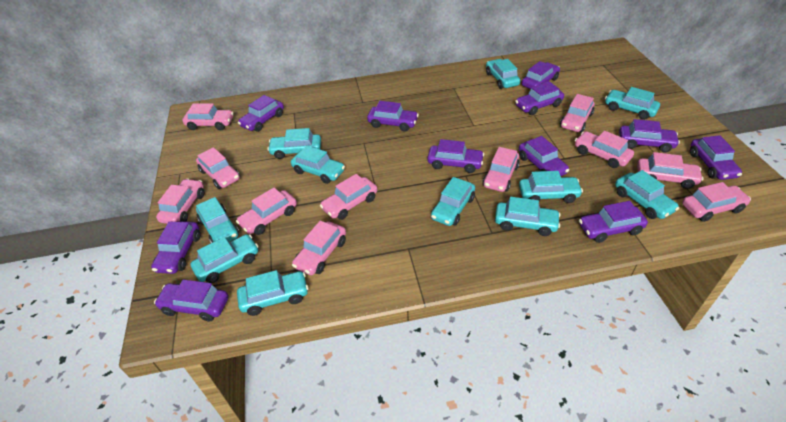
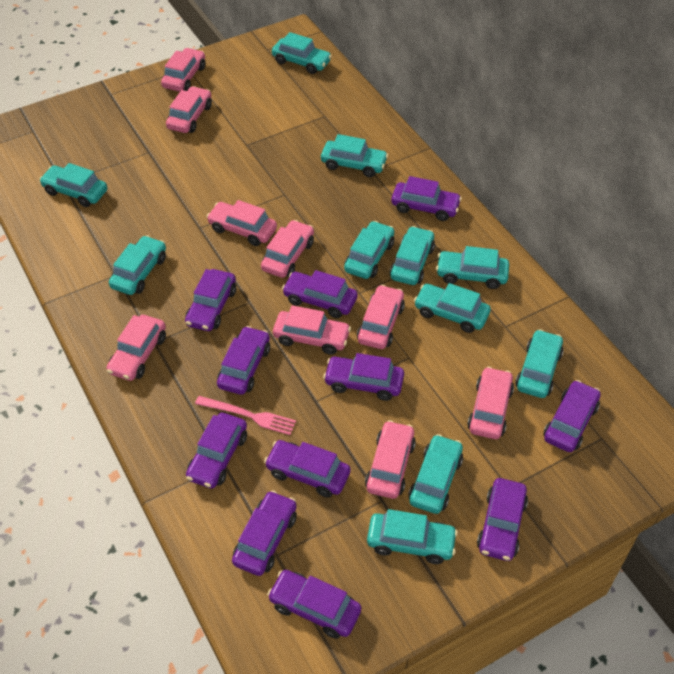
pink car: [156,179,204,224] [182,103,233,130] [196,147,240,189] [236,187,297,235] [292,221,346,275] [320,174,377,220] [483,147,520,192] [560,94,594,132] [575,131,634,168] [637,152,704,189] [682,182,751,222] = 11 -> [107,315,166,381] [161,48,205,92] [166,86,212,133] [206,200,277,246] [261,220,314,278] [273,305,351,355] [357,285,405,349] [365,420,416,499] [467,367,514,439] = 9
pink fork: none = 0 -> [195,396,296,435] = 1

